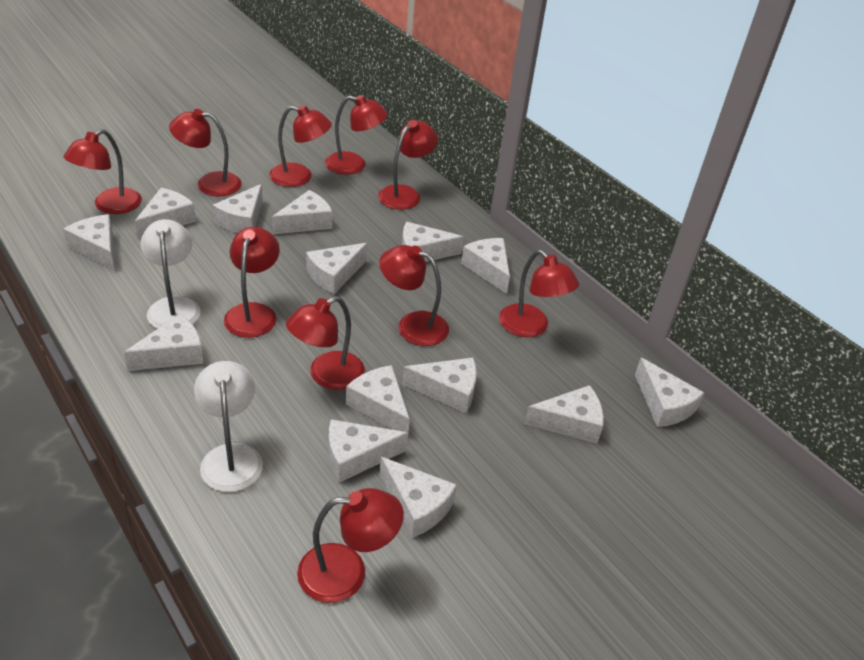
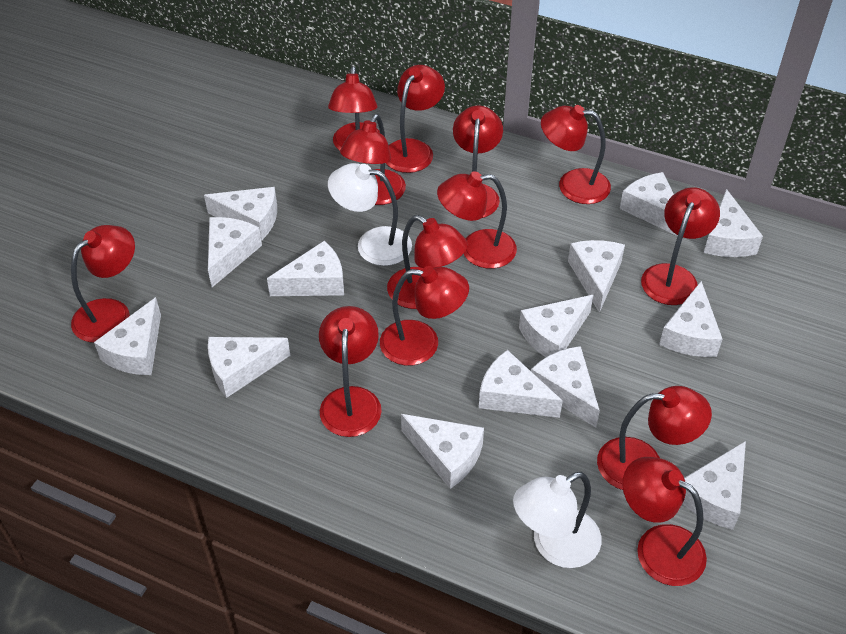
red lamp: [64,129,142,214] [169,109,242,196] [224,227,280,338] [269,105,332,187] [286,296,365,390] [297,488,404,603] [325,95,388,175] [378,120,438,210] [379,245,449,346] [499,250,579,337] = 10 -> [71,225,135,343] [319,306,382,437] [328,66,380,151] [340,114,406,205] [380,266,469,366] [386,65,445,173] [387,215,468,309] [437,171,517,269] [453,105,503,218] [541,105,611,204] [597,386,712,490] [622,457,707,586] [641,187,720,305] = 13

